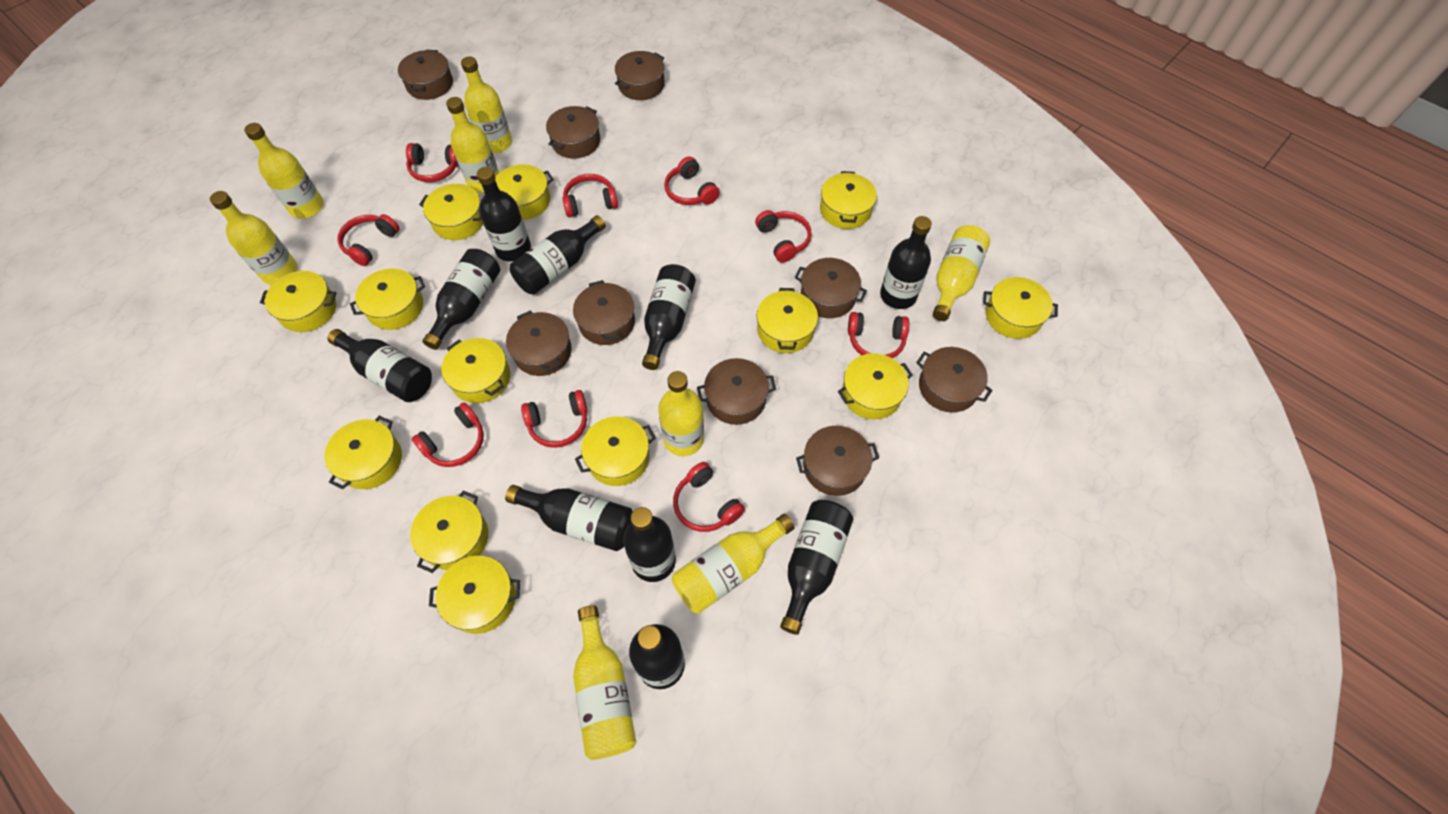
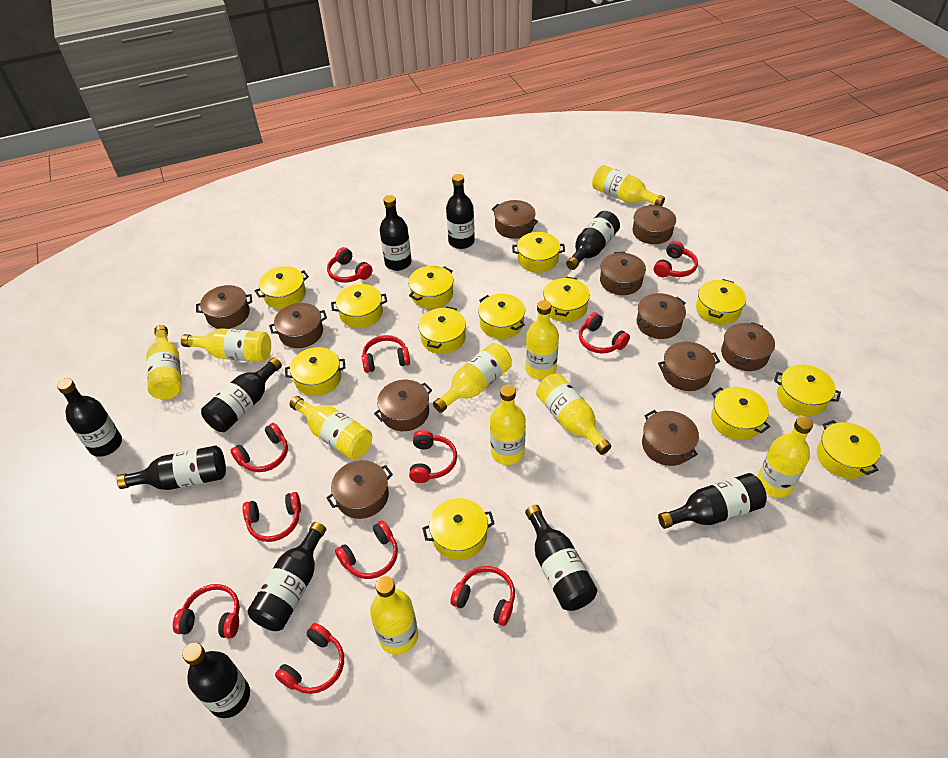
brown pot: [398,50,453,100] [506,310,572,376] [546,106,600,159] [573,280,635,345] [615,51,665,100] [697,358,776,425] [795,258,867,318] [796,426,879,496] [916,347,993,413] = 9 -> [196,285,252,329] [269,303,327,348] [326,460,393,519] [374,380,432,431] [492,200,538,239] [600,252,646,295] [632,205,676,244] [636,293,686,339] [642,410,699,466] [658,342,720,391] [721,322,775,371] = 11
red headphones: [337,214,400,266] [406,143,459,182] [412,402,484,467] [521,390,587,448] [562,174,618,217] [664,157,720,205] [673,462,745,532] [755,210,812,263] [848,312,909,358] = 9 -> [173,584,240,639] [230,423,288,472] [242,492,301,542] [275,623,344,694] [327,247,373,283] [335,521,398,579] [362,335,410,373] [409,430,457,483] [451,566,515,626] [579,312,630,353] [654,241,698,277] = 11
yellow bottle: [210,191,298,285] [244,123,324,219] [446,97,499,193] [461,56,512,154] [573,605,636,760] [658,371,704,456] [672,514,795,614] [933,225,990,321] = 8 -> [146,325,182,400] [181,328,271,362] [290,396,372,460] [370,576,418,655] [433,343,512,413] [490,385,526,465] [525,300,559,380] [536,374,611,455] [592,165,665,206] [757,416,813,498] = 10

